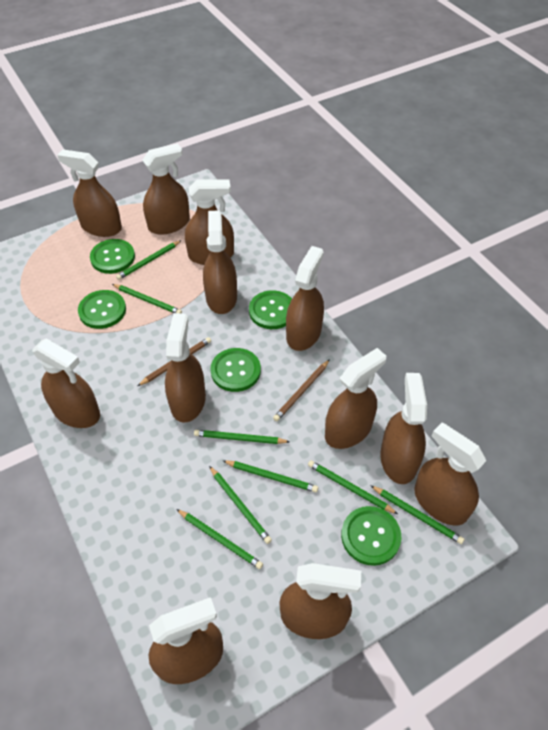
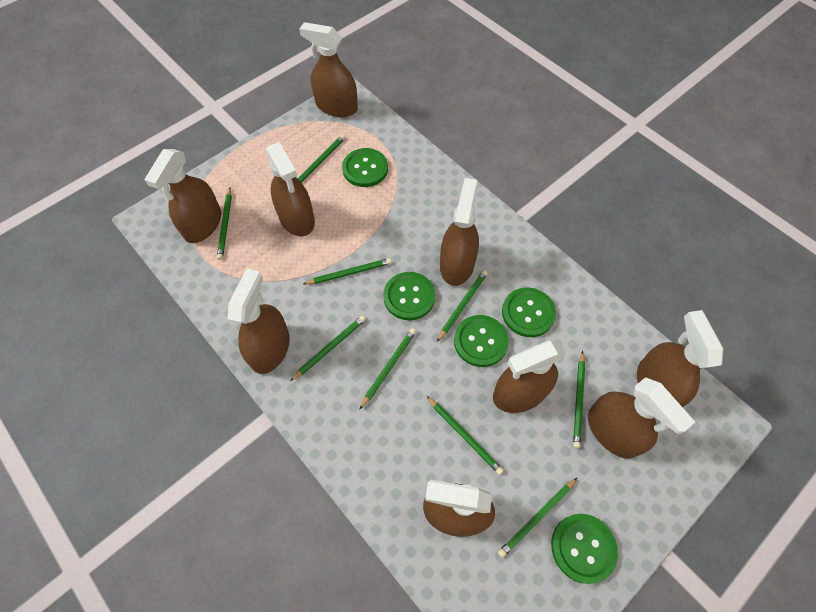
brown pencil: [138,337,211,386] [273,359,330,421] = 2 -> none = 0
brown spray bottle: [32,338,100,428] [57,149,122,237] [142,143,190,235] [149,597,223,684] [165,313,206,423] [185,179,234,265] [203,210,237,314] [280,563,361,639] [286,246,324,351] [325,348,386,449] [380,373,427,484] [414,423,486,525] = 12 -> [144,149,221,243] [228,269,290,374] [266,142,315,236] [299,22,358,117] [423,480,495,537] [440,178,479,286] [493,340,566,413] [588,377,695,459] [637,310,723,407] = 9
green pencil: [112,284,182,314] [116,240,182,280] [176,509,263,569] [194,430,290,444] [209,466,272,544] [223,460,318,493] [308,460,398,514] [370,485,464,544] = 8 -> [217,188,232,260] [290,315,366,381] [298,135,345,183] [303,258,392,284] [359,328,416,410] [427,396,504,475] [437,270,488,342] [498,478,577,558] [573,351,585,448] = 9

